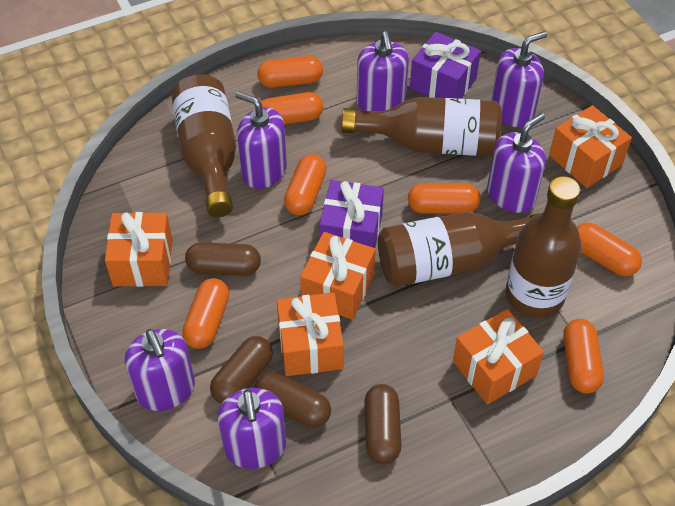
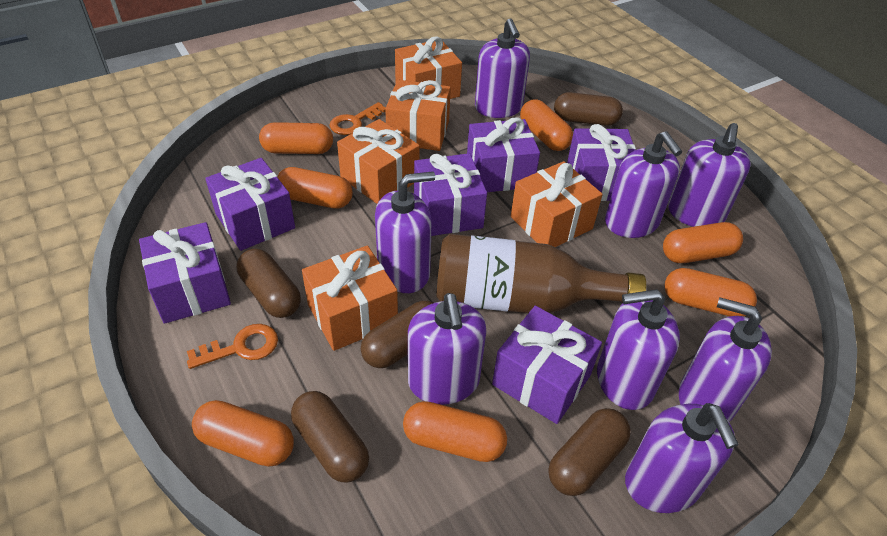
brown bottle: [171,75,236,217] [342,97,502,156] [378,212,539,287] [506,176,581,318] = 4 -> [436,234,646,313] = 1
brown capsule: [185,242,261,276] [210,336,273,404] [255,372,331,427] [364,384,402,464] = 4 -> [237,248,301,318] [291,391,369,483] [361,301,433,368] [548,408,631,496] [554,92,623,126] = 5
orange key: none = 0 -> [187,324,278,369] [329,102,386,135] = 2
purple gift: [319,180,384,248] [410,32,481,99] = 2 -> [139,222,231,324] [205,158,295,251] [414,153,487,236] [467,117,540,192] [492,306,602,424] [567,124,636,201] = 6
purple soap dispenser: [125,329,195,411] [218,388,286,469] [235,92,287,189] [357,31,409,111] [487,113,546,213] [491,31,547,127] = 6 -> [375,172,435,293] [408,293,486,405] [475,19,530,118] [597,289,680,410] [605,131,682,238] [625,403,739,513] [668,123,751,227] [679,297,772,422] = 8

